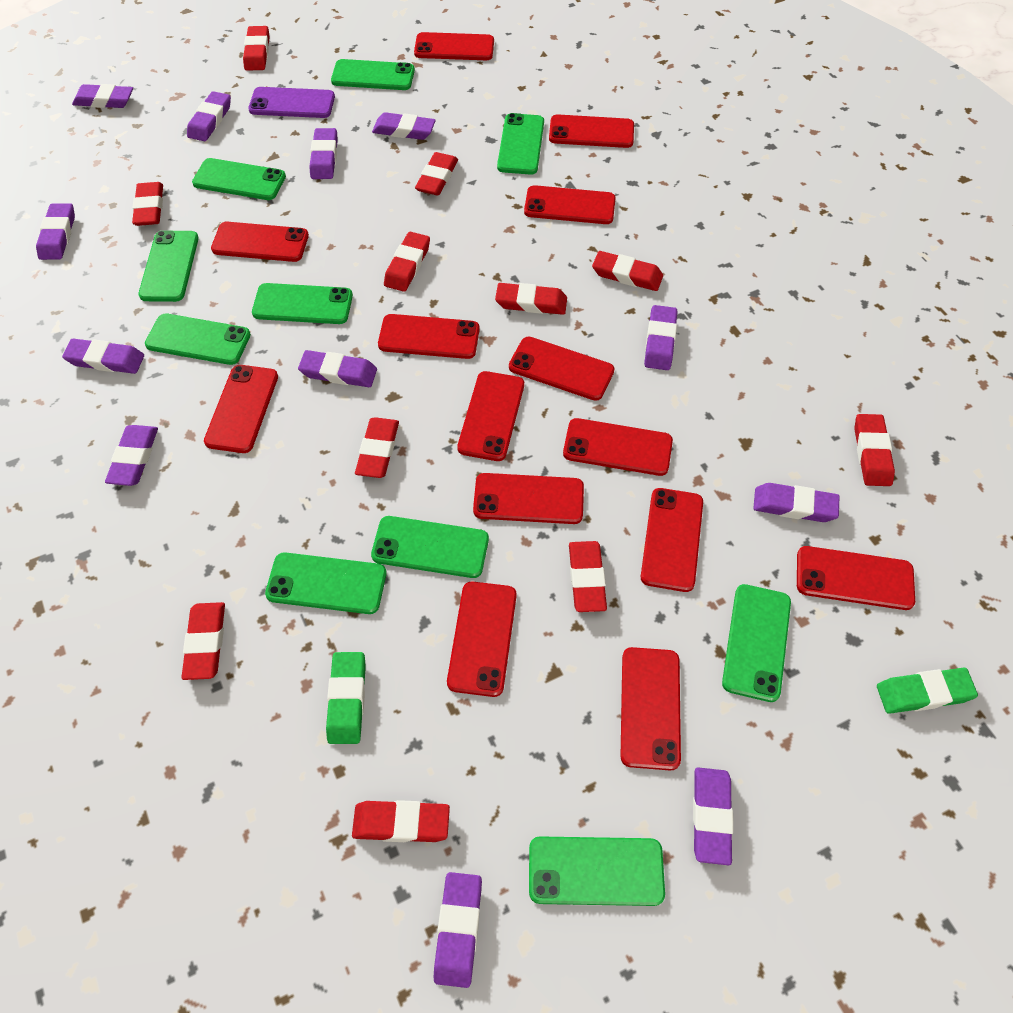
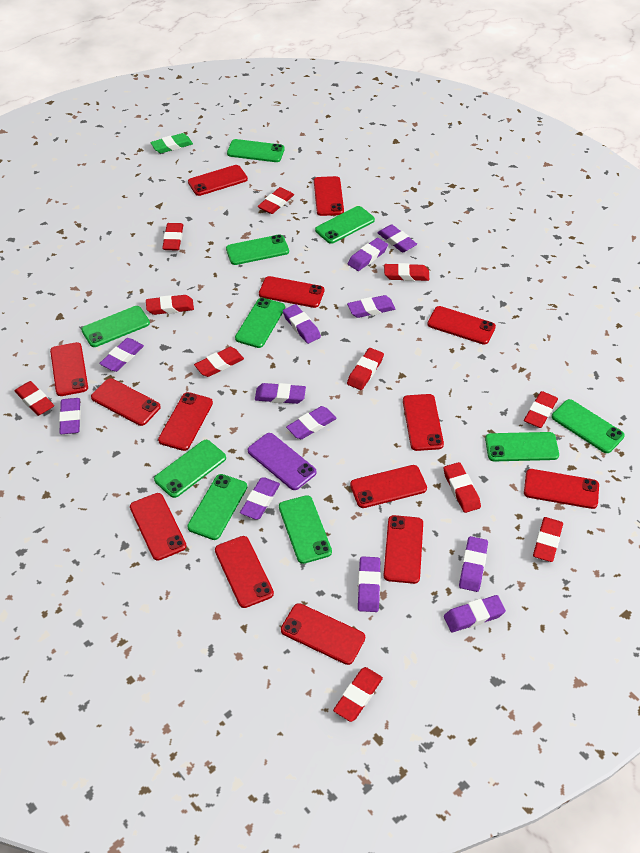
green eraser: [326,652,366,744] [877,668,978,714] = 2 -> [150,133,193,153] = 1

